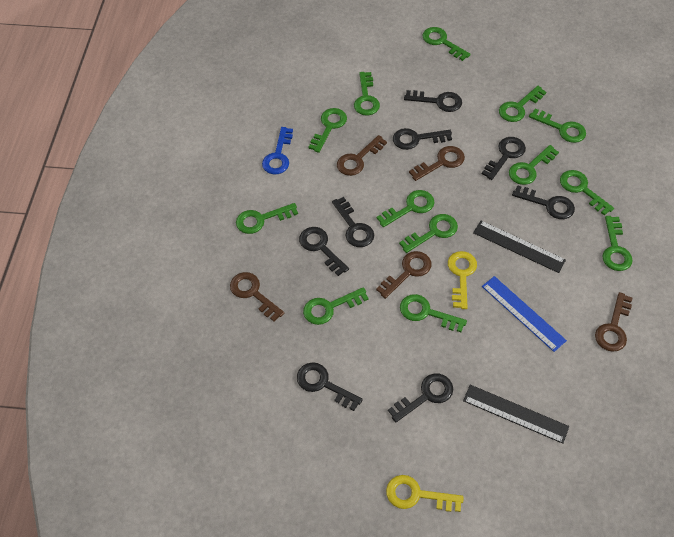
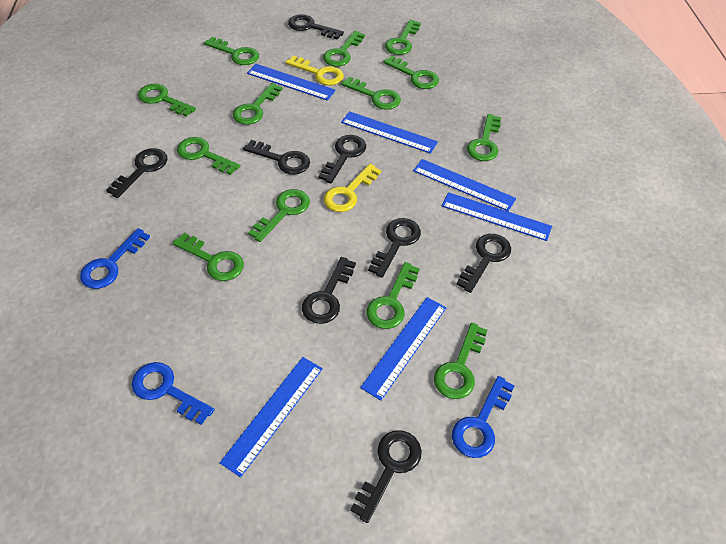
black ruler: [463,385,569,444] [473,221,566,273] = 2 -> none = 0
blue key: [262,127,293,174] = 1 -> [80,228,150,289] [132,362,215,425] [452,376,515,458] = 3
blue ruler: [482,276,567,352] = 1 -> [220,357,323,477] [247,64,336,101] [341,111,438,154] [360,297,446,401] [413,159,516,211] [442,192,552,241] = 6
brown key: [230,272,284,321] [337,135,387,176] [376,251,431,299] [409,146,465,181] [595,292,632,352] = 5 -> none = 0

